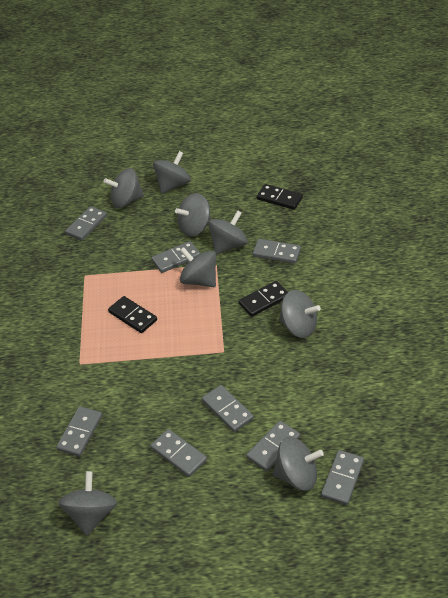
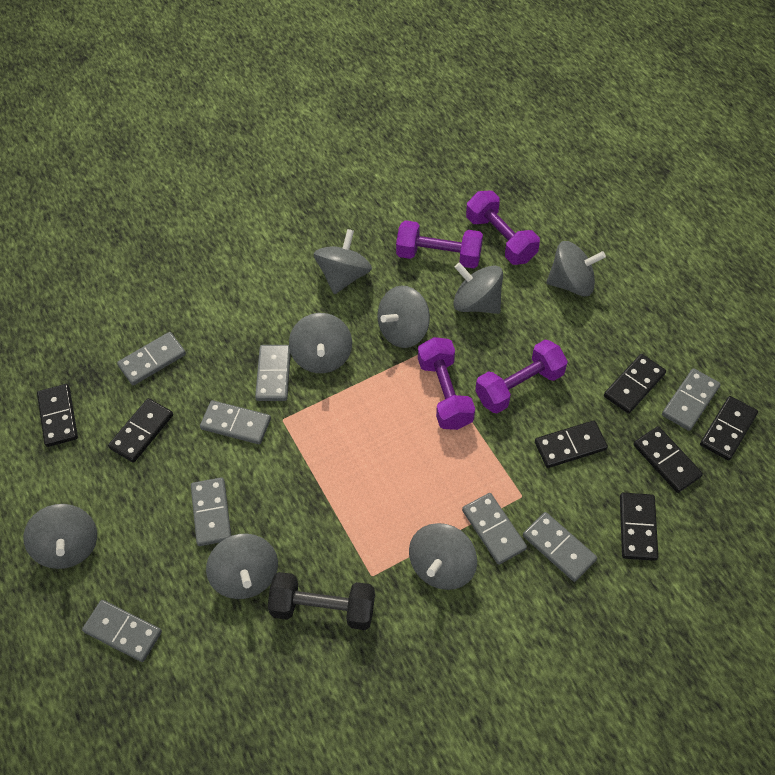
black domino: [108,296,157,333] [239,281,288,317] [257,184,303,210] = 3 -> [37,384,78,447] [108,398,173,463] [535,420,608,468] [604,354,666,414] [620,493,658,561] [633,426,703,493] [700,396,758,461] = 7
black dumbbell: none = 0 -> [268,572,375,630] = 1
purple dumbbell: none = 0 -> [396,220,483,268] [418,337,475,430] [466,191,540,265] [475,340,568,414] = 4

